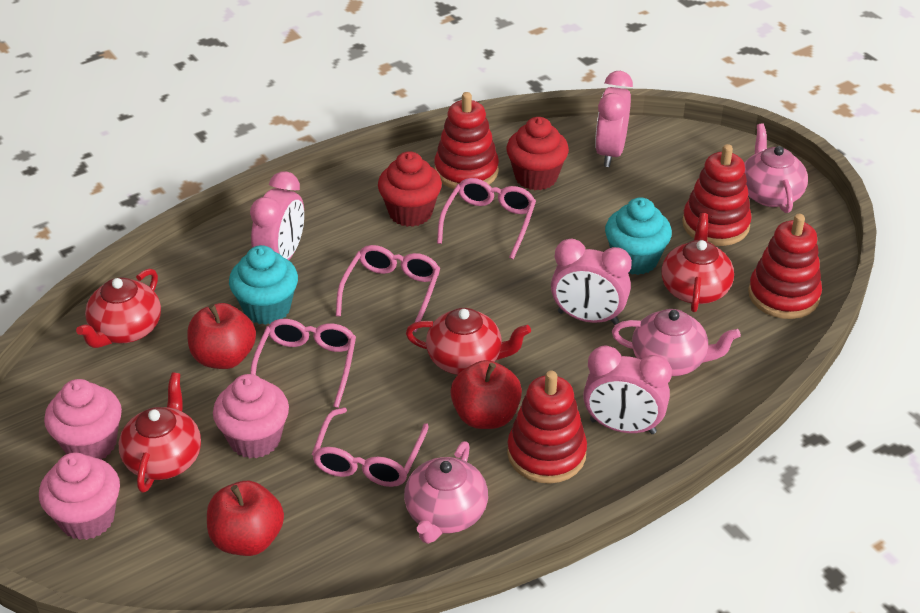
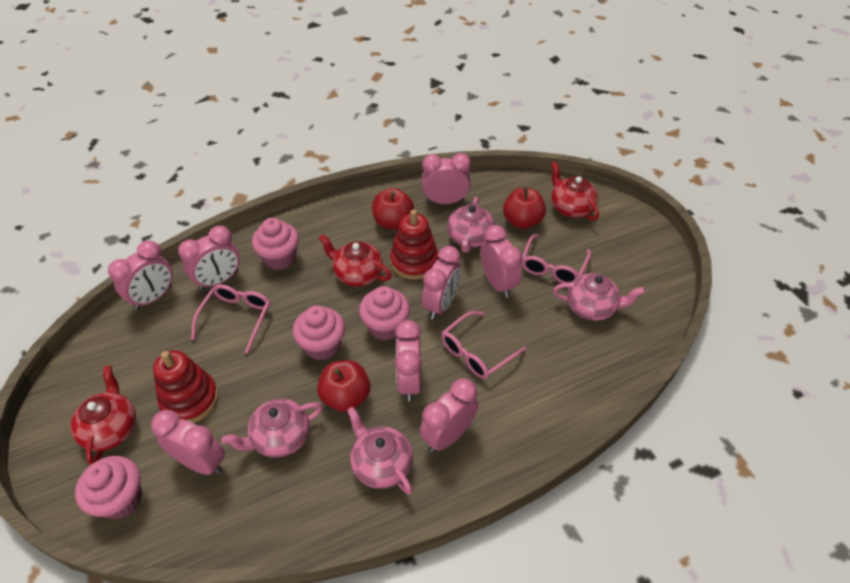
pink clock: [250,171,304,260] [551,238,632,325] [583,345,672,434] [595,71,633,167] = 4 -> [108,241,173,310] [151,410,225,475] [178,226,240,290] [395,320,422,401] [420,378,478,452] [422,153,471,204] [422,246,461,320] [481,225,522,298] = 8
pink cupcake: [39,452,120,540] [44,379,122,459] [213,374,289,458] = 3 -> [75,456,142,519] [252,218,299,270] [293,305,345,361] [359,286,410,341] = 4
pink glasses: [250,319,356,408] [312,407,429,487] [336,245,440,332] [437,178,536,259] = 4 -> [191,284,270,353] [441,311,526,379] [522,234,591,283] = 3
pink teapot: [404,441,488,544] [612,309,741,376] [744,123,808,213] = 3 -> [222,398,323,458] [347,407,413,495] [447,197,495,253] [553,273,645,321] = 4
red cupcake: [378,151,442,227] [507,117,569,190] = 2 -> none = 0
red stacking toy: [434,92,499,189] [507,371,587,484] [682,144,752,246] [748,214,822,319] = 4 -> [153,350,218,423] [390,209,438,280] = 2
red teapot: [76,269,161,348] [119,373,201,493] [406,308,531,375] [661,213,734,312] = 4 -> [70,366,136,464] [319,234,392,286] [551,161,599,221] = 3
turquoise cupcake: [229,245,298,325] [605,197,672,275] = 2 -> none = 0

